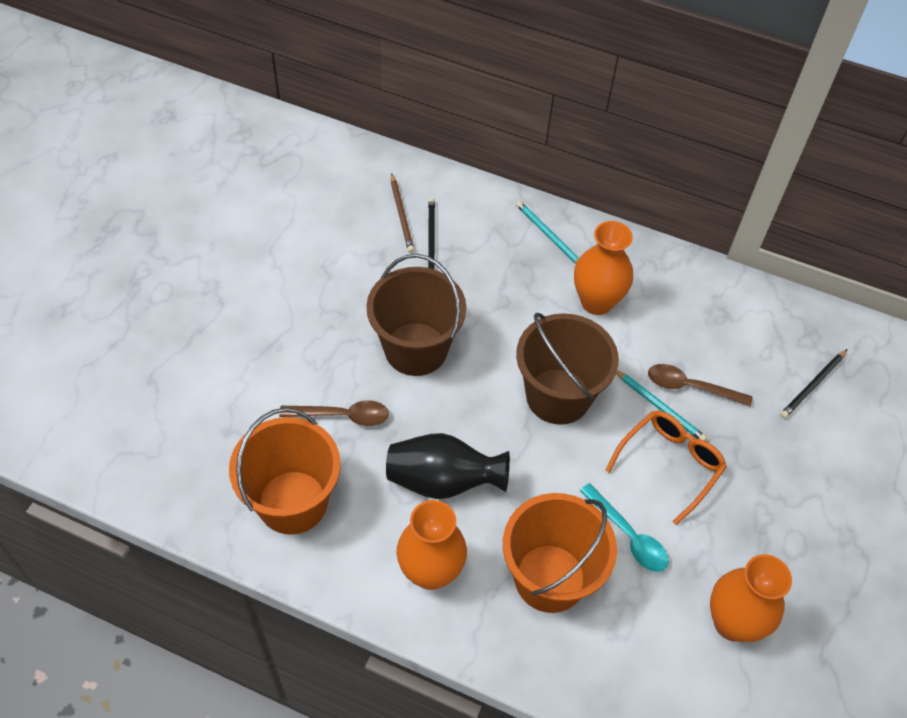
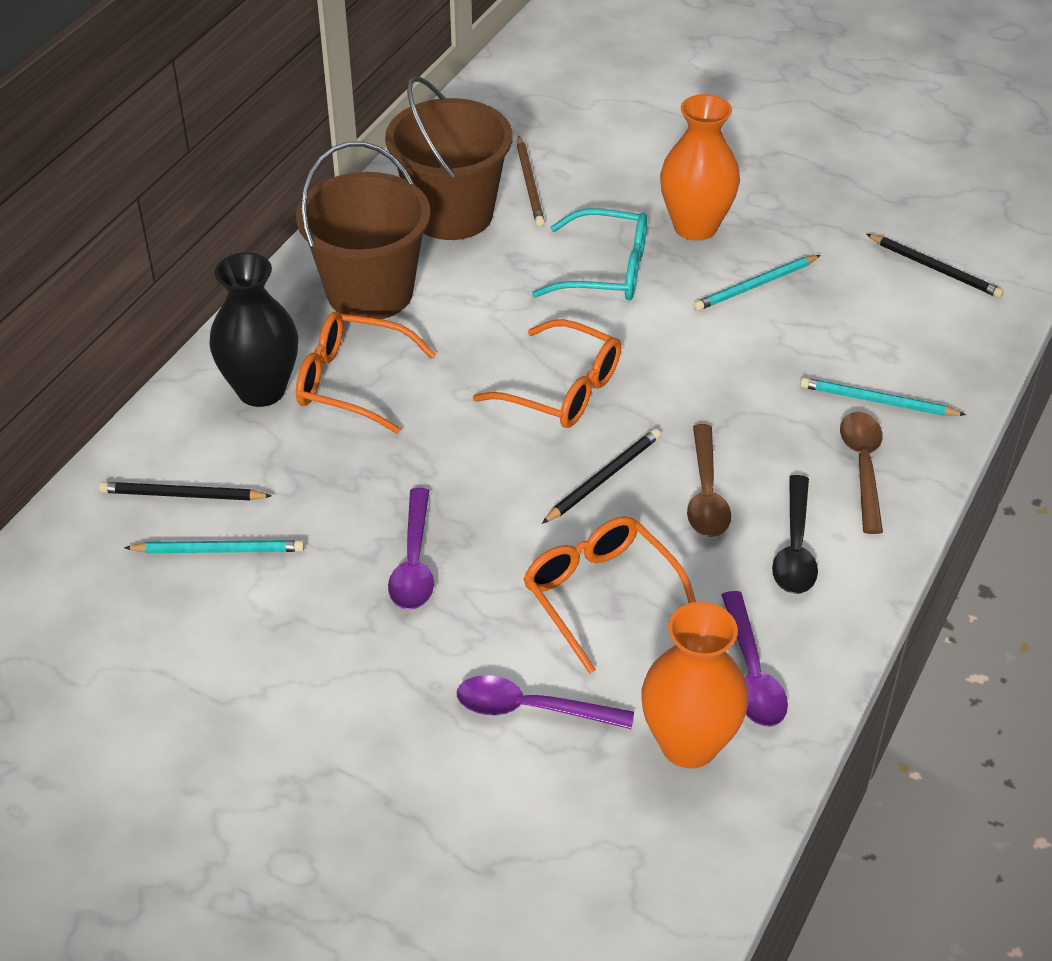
black pencil: [428,198,435,270] [780,349,847,419] = 2 -> [99,482,272,500] [542,429,661,524] [866,234,1004,298] = 3
black spoon: none = 0 -> [772,475,818,594] = 1
orange bucket: [229,408,341,535] [503,493,617,613] = 2 -> none = 0
orange glasses: [606,411,727,525] = 1 -> [296,312,436,434] [473,319,621,428] [523,516,696,674] = 3
orange vase: [397,500,467,590] [574,221,633,315] [710,554,792,642] = 3 -> [641,602,748,768] [660,94,740,241] = 2
purple spoon: none = 0 -> [388,488,434,610] [457,675,634,729] [721,591,788,727] = 3
turquoise glasses: none = 0 -> [532,208,647,301] = 1
turquoise pencil: [516,201,579,264] [616,370,707,441] = 2 -> [124,540,304,553] [693,255,821,311] [800,377,966,416] = 3
turquoise spoon: [580,483,669,572] = 1 -> none = 0

